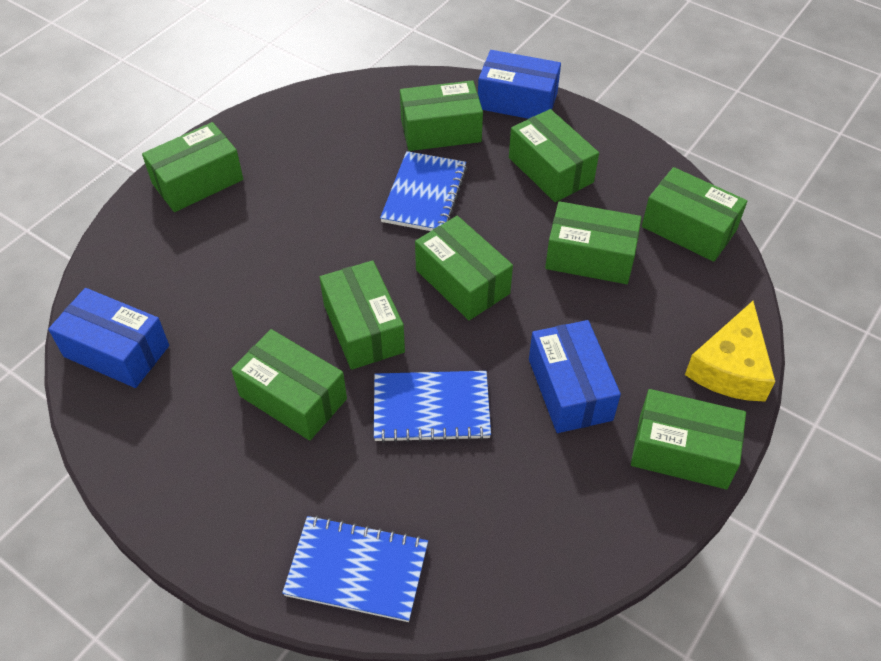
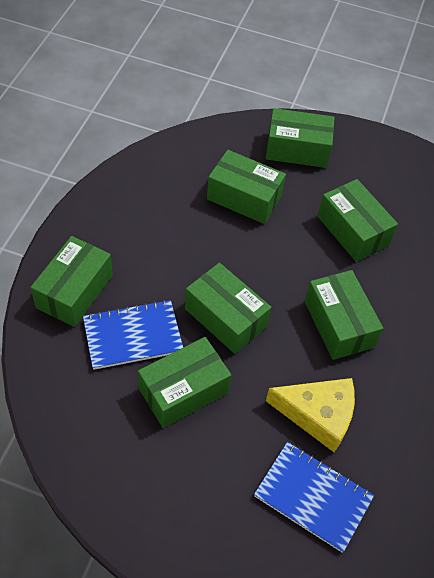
blue box: [48,288,169,388] [478,50,561,119] [529,320,621,433] = 3 -> none = 0
blue notebook: [282,516,428,622] [374,371,491,443] [380,151,467,231] = 3 -> [83,300,183,370] [254,442,374,552] = 2
green box: [142,122,243,212] [231,329,347,441] [320,260,405,370] [400,80,483,151] [415,216,513,320] [509,109,599,202] [545,201,642,284] [631,389,746,489] [642,167,747,262] = 9 -> [30,236,113,327] [138,337,231,428] [185,263,271,354] [207,150,286,224] [266,108,335,168] [304,270,383,360] [318,179,398,262] = 7

